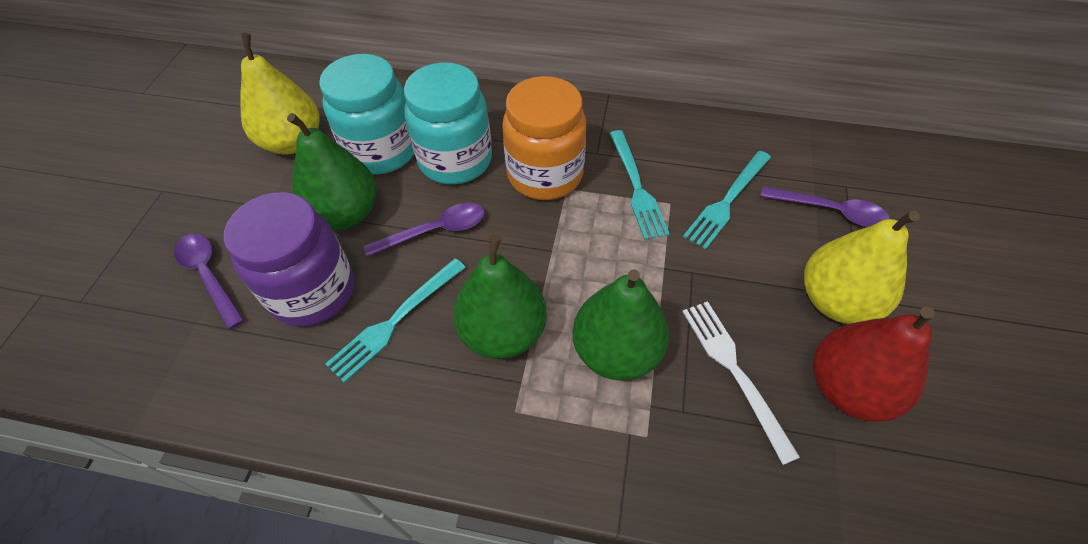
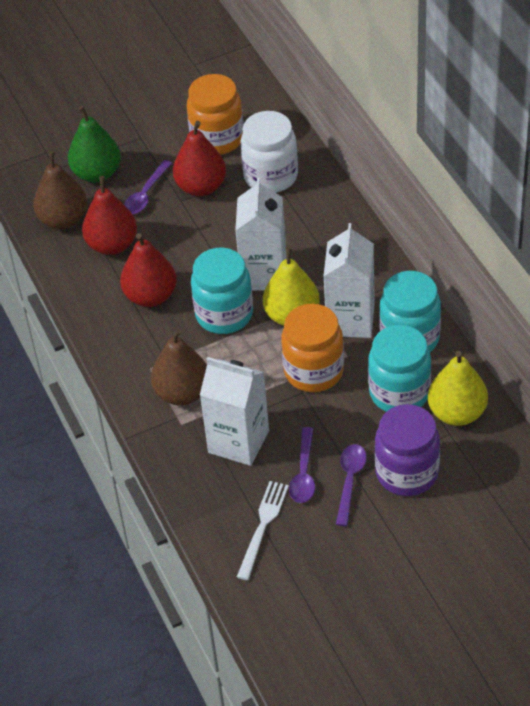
brown pear: none = 0 -> [33,151,88,230] [151,328,207,406] = 2
green pear: [287,113,377,230] [453,234,547,359] [572,269,669,381] = 3 -> [68,106,121,183] = 1
orange jar: [502,76,586,200] = 1 -> [187,74,244,155] [281,304,344,392] = 2
red pear: [813,307,935,422] = 1 -> [82,176,137,255] [120,233,177,307] [173,121,226,196] = 3
turquoise fork: [325,258,466,383] [609,130,670,240] [683,151,771,250] = 3 -> none = 0
turquoise jar: [319,54,414,175] [404,63,492,185] = 2 -> [191,248,253,334] [368,325,431,412] [379,271,441,352] = 3
white carton: none = 0 -> [200,357,269,466] [235,178,287,291] [324,223,375,338] = 3
white jar: none = 0 -> [240,111,298,193] = 1

